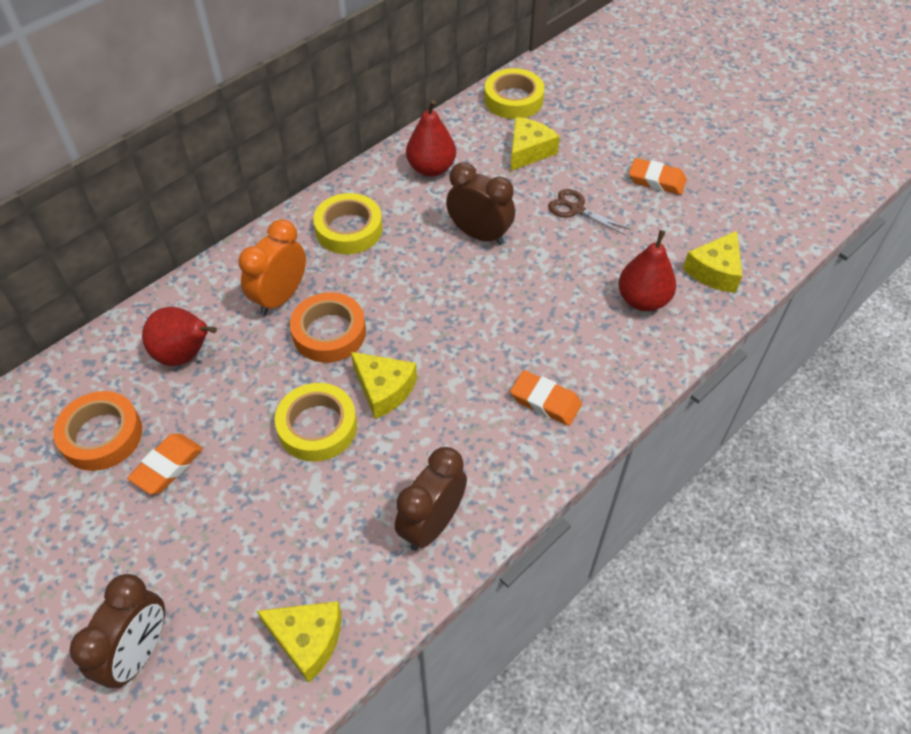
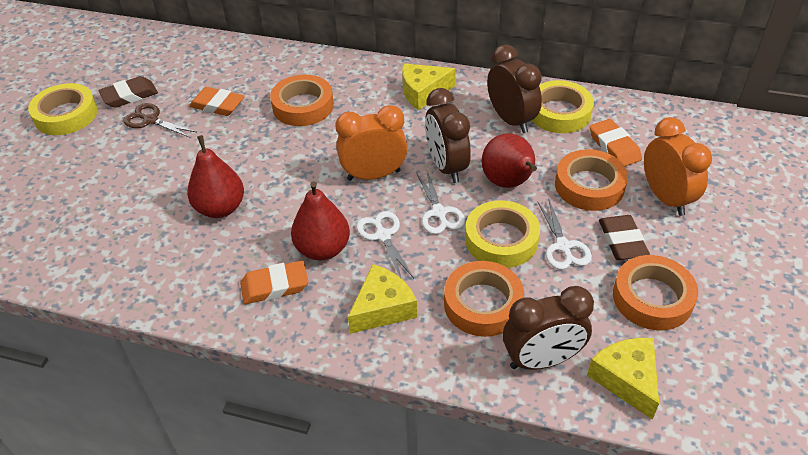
brown eraser: none = 0 -> [98,76,158,108] [599,215,650,260] = 2
orange clock: [238,219,306,315] = 1 -> [336,105,407,181] [644,117,712,216] = 2
orange tape: [53,391,142,471] [290,292,366,363] = 2 -> [270,75,334,126] [444,261,524,337] [555,149,628,211] [613,255,698,330] = 4
white scissors: none = 0 -> [357,211,414,279] [416,171,465,234] [537,200,592,270] = 3
yellow cheese: [257,601,342,683] [351,352,417,419] [511,117,560,171] [683,231,742,293] = 4 -> [348,264,417,334] [402,63,456,110] [587,338,659,420] = 3

